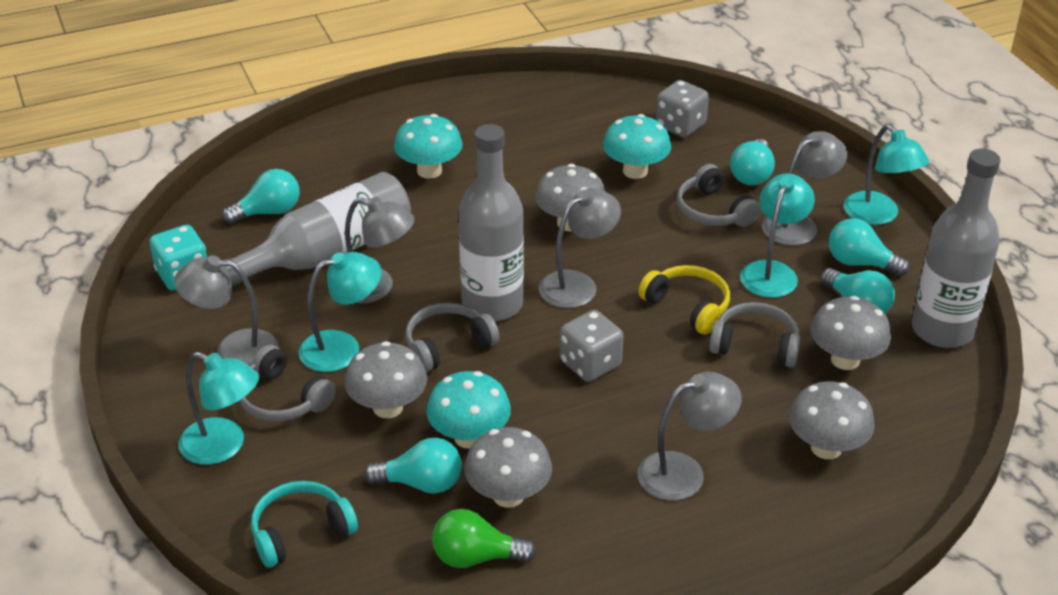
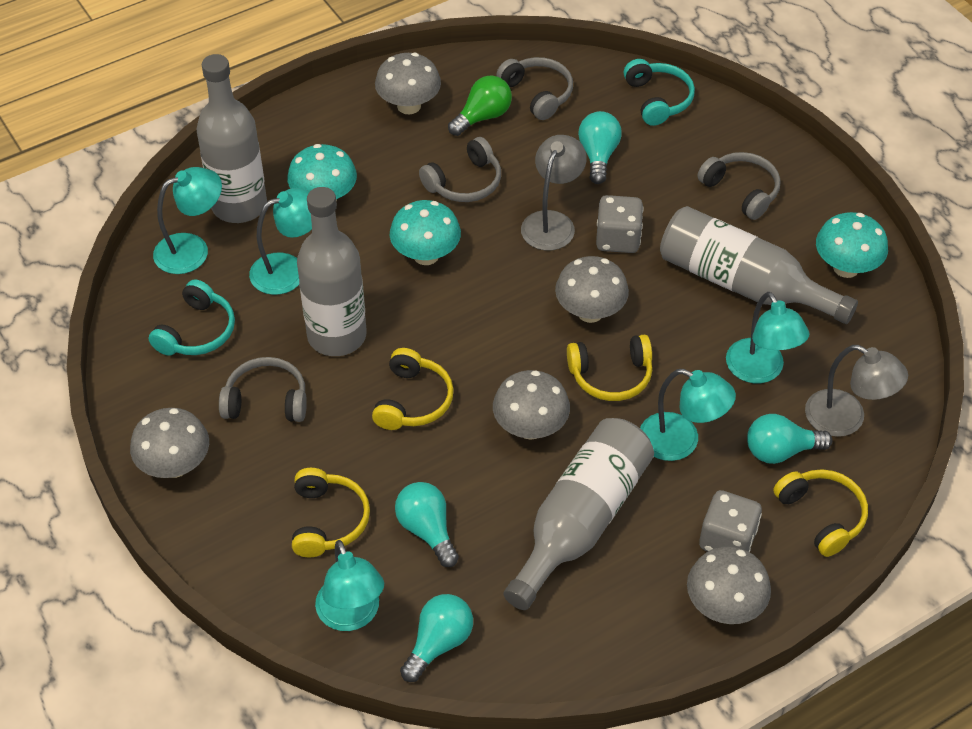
grey bottle: [225,172,411,286] [459,124,524,321] [911,149,1000,348] = 3 -> [196,54,267,223] [297,187,367,356] [503,418,654,610] [660,206,858,324] = 4
grey lamp: [174,255,278,366] [345,197,414,303] [539,188,621,308] [638,372,742,500] [762,131,847,245] = 5 -> [521,135,587,250] [805,345,908,437] = 2
turquoise dice: [150,225,207,290] = 1 -> none = 0
turquoise headphones: [251,481,358,568] = 1 -> [149,279,235,356] [624,59,695,126] = 2
turquoise lamp: [178,352,259,465] [298,252,381,372] [740,173,815,298] [844,125,929,225] = 4 -> [153,167,222,274] [249,188,312,295] [315,540,384,631] [640,369,736,461] [726,292,809,383] = 5
turquoise light bulb: [222,169,300,224] [364,438,462,494] [730,139,775,185] [821,268,895,314] [829,218,910,276] = 5 -> [395,482,459,567] [400,594,473,682] [578,111,622,184] [747,414,832,464] = 4
yellow headphones: [638,265,730,335] = 1 -> [292,468,370,557] [372,348,454,430] [567,335,652,401] [773,469,868,557] = 4

